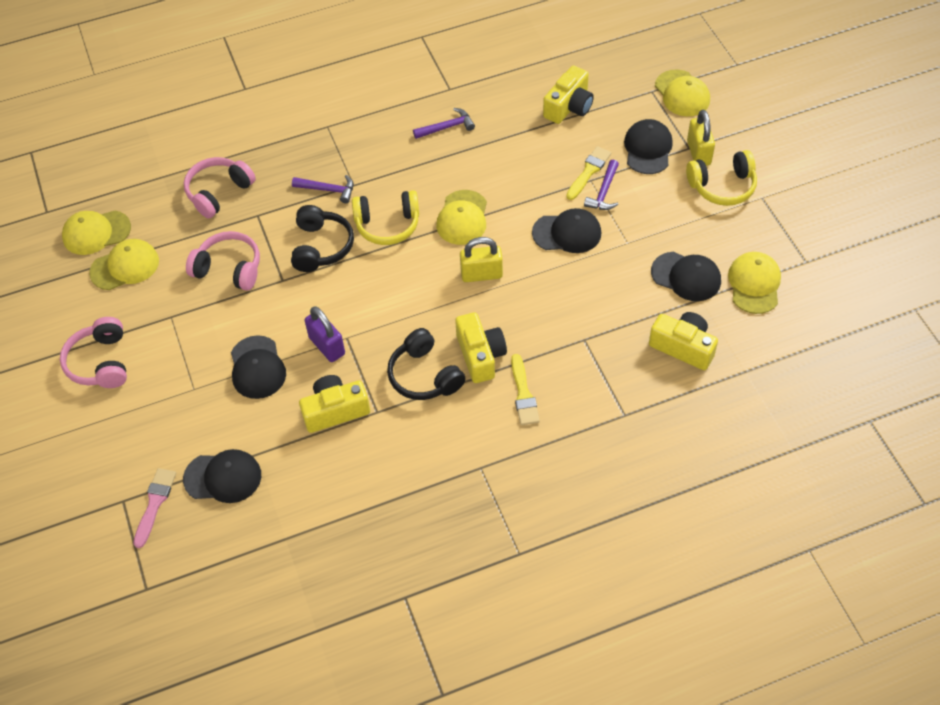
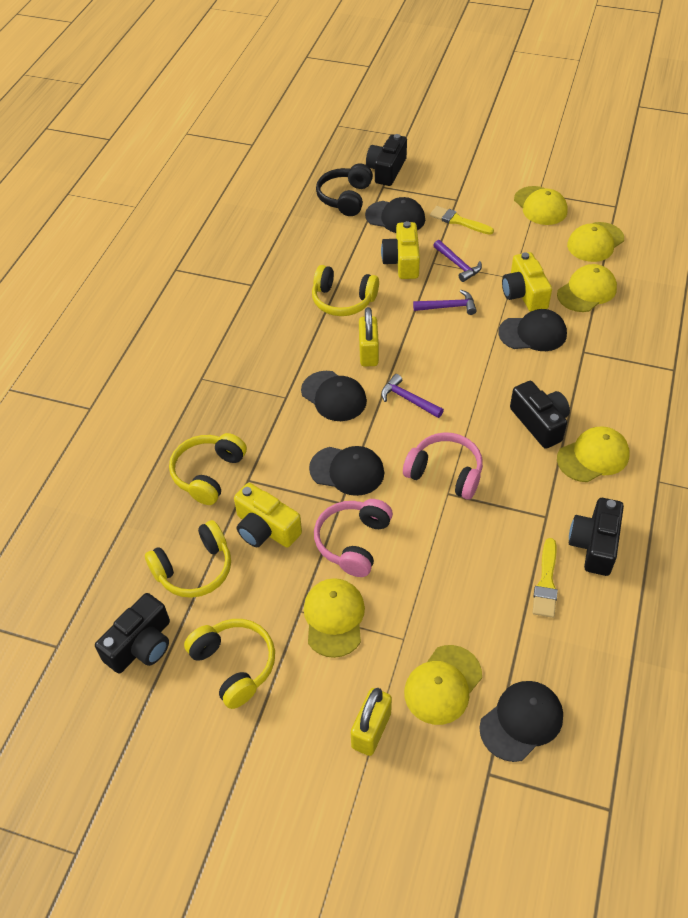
black camera: none = 0 -> [95,593,170,673] [366,134,407,186] [510,381,570,449] [569,498,624,576] = 4
black headphones: [291,205,354,272] [387,328,466,400] = 2 -> [316,163,373,216] = 1
pink brush: [133,468,176,548] = 1 -> none = 0
pink headphones: [60,317,127,388] [184,157,256,218] [186,231,260,290] = 3 -> [314,499,393,577] [403,432,483,500] = 2
purple padlock: [305,306,345,362] = 1 -> none = 0
yellow camera: [299,375,370,433] [455,312,507,383] [543,65,594,124] [649,312,718,370] = 4 -> [234,483,302,548] [381,221,420,279] [502,252,552,312] = 3
yellow cap: [62,211,131,255] [89,239,159,290] [436,190,487,245] [655,69,710,116] [728,252,781,314] = 5 -> [304,578,365,658] [404,645,482,725] [514,186,568,225] [557,264,617,312] [557,427,630,482] [567,222,624,262] = 6
yellow headphones: [352,190,419,245] [686,150,757,206] = 2 -> [145,520,231,598] [169,433,247,505] [184,619,275,709] [312,265,379,316] = 4

